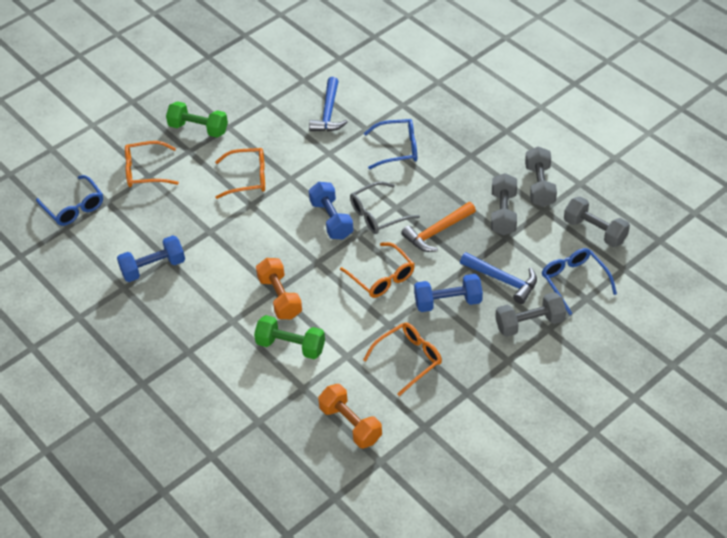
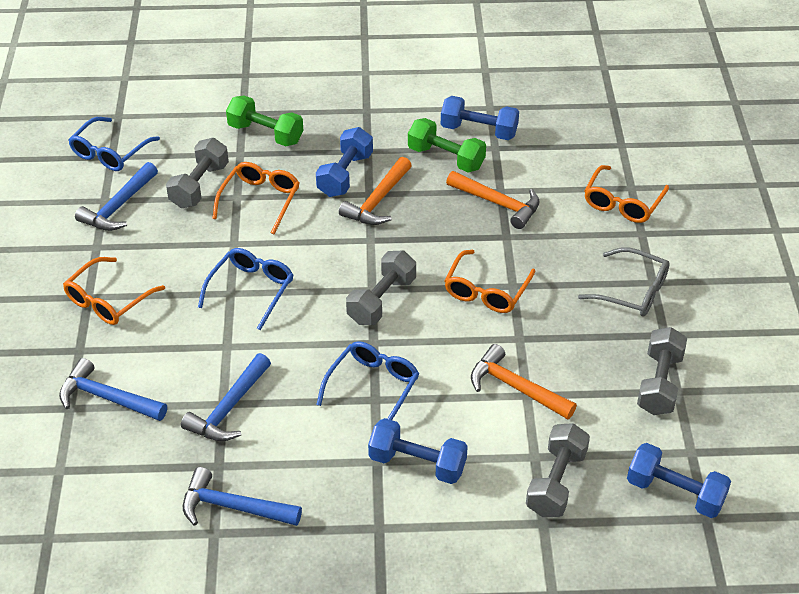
blue dumbbell: [117,235,185,282] [309,182,353,240] [414,274,483,312] = 3 -> [316,127,373,197] [368,418,468,484] [441,96,519,140] [627,443,731,518] = 4
blue hammer: [309,77,348,132] [460,252,537,304] = 2 -> [59,358,167,421] [75,162,158,231] [181,353,271,441] [183,467,302,526] = 4
orange dumbbell: [256,258,302,319] [318,384,382,448] = 2 -> none = 0
orange hammer: [401,202,476,252] = 1 -> [339,157,412,225] [446,171,539,229] [471,344,577,419] = 3

